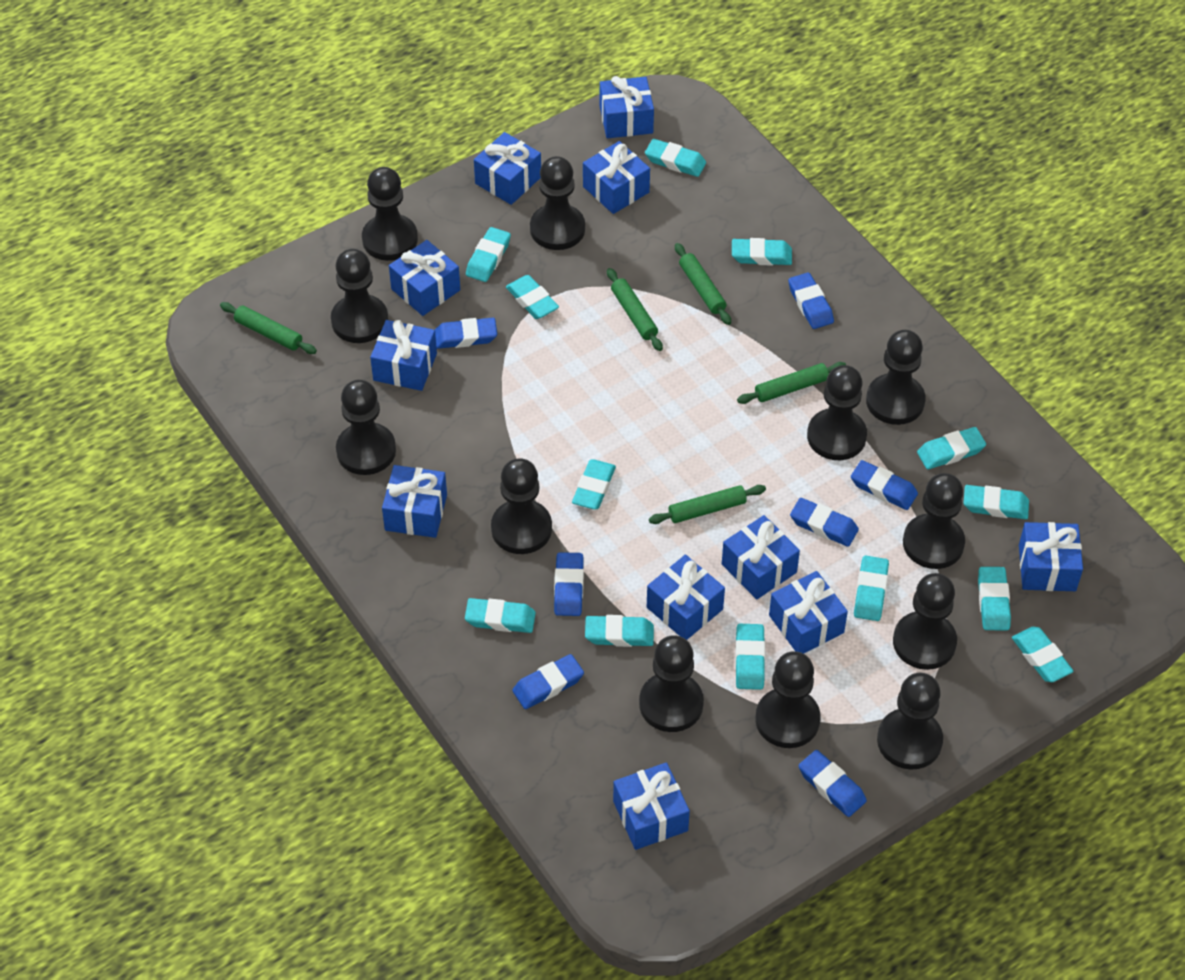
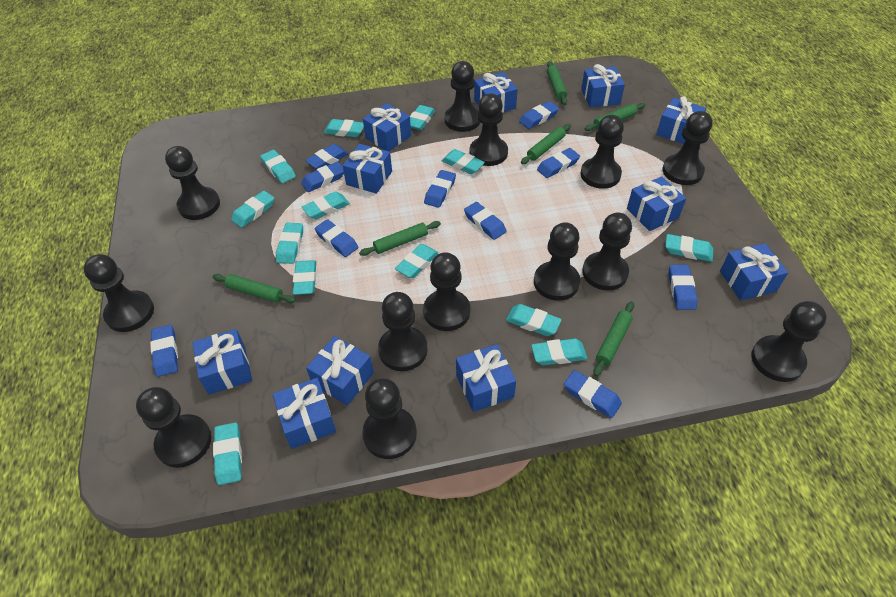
black pawn: [331,249,388,343] [336,380,396,475] [362,167,418,261] [491,458,552,554] [530,156,585,250] [639,635,704,732] [755,651,821,748] [807,365,867,460] [866,330,926,425] [877,673,943,770] [893,573,957,670] [903,473,965,569] = 12 -> [84,254,154,332] [136,387,211,468] [165,146,220,220] [362,378,417,459] [378,292,428,371] [423,252,470,331] [445,61,481,132] [470,93,508,166] [534,222,580,301] [581,115,624,189] [582,212,632,290] [662,111,713,185] [751,301,827,382] = 13
blue eraser: [435,318,497,349] [512,654,584,709] [554,552,584,616] [788,272,834,329] [790,498,859,547] [799,750,867,817] [851,460,918,510] = 7 -> [150,325,178,377] [301,162,344,192] [305,144,349,169] [314,219,358,257] [424,170,456,208] [464,202,507,240] [519,101,559,129] [537,148,580,178] [564,370,622,418] [669,265,698,310] = 10
green rolling pin: [220,302,317,354] [607,268,663,351] [649,485,766,524] [675,243,731,325] [737,362,846,404] = 5 -> [213,274,296,303] [359,221,441,256] [521,124,571,164] [547,61,567,105] [584,103,646,131] [594,301,634,376] = 6

